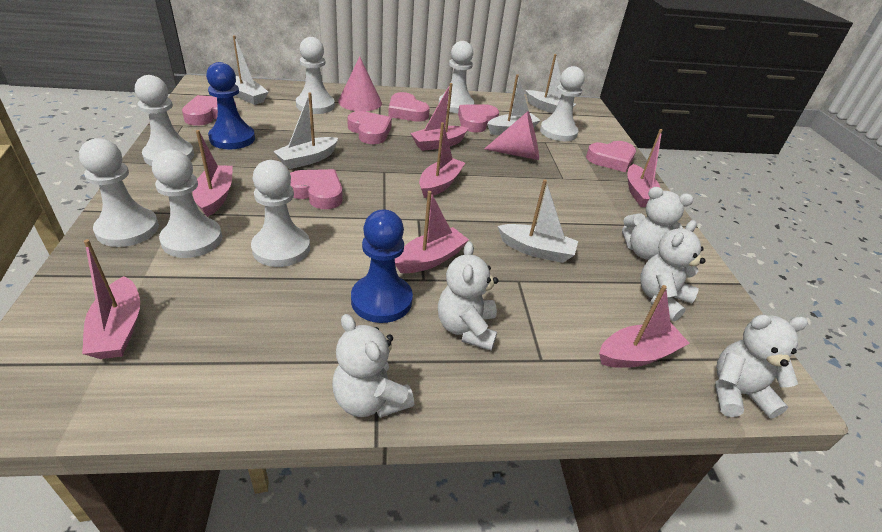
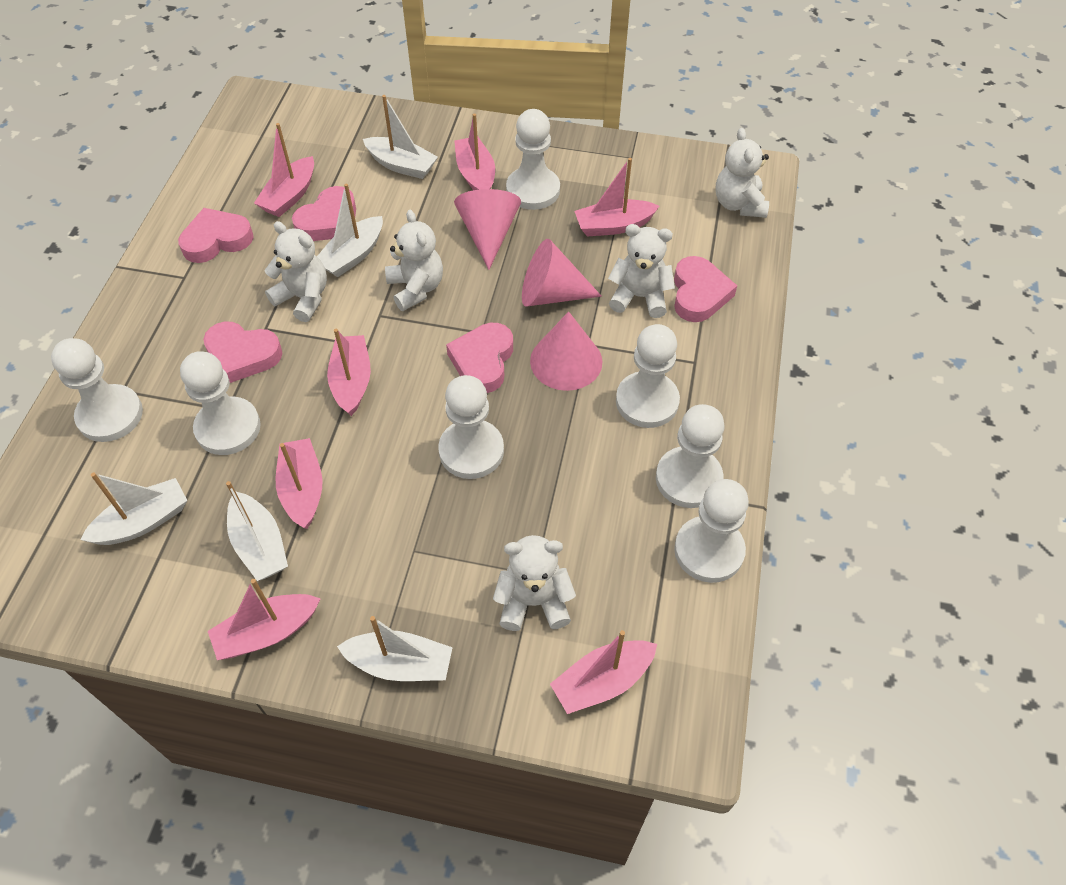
blue pawn: [206,62,255,149] [351,210,413,323] = 2 -> none = 0
pink cone: [338,56,382,112] [484,111,539,160] = 2 -> [454,189,521,270] [522,239,602,306] [530,311,603,391] = 3
pink heart: [182,95,236,126] [290,169,343,209] [347,111,392,144] [388,92,430,122] [458,104,499,133] [586,141,636,172] = 6 -> [178,208,254,263] [203,322,282,383] [292,186,356,241] [446,323,513,393] [674,256,737,322] = 5

